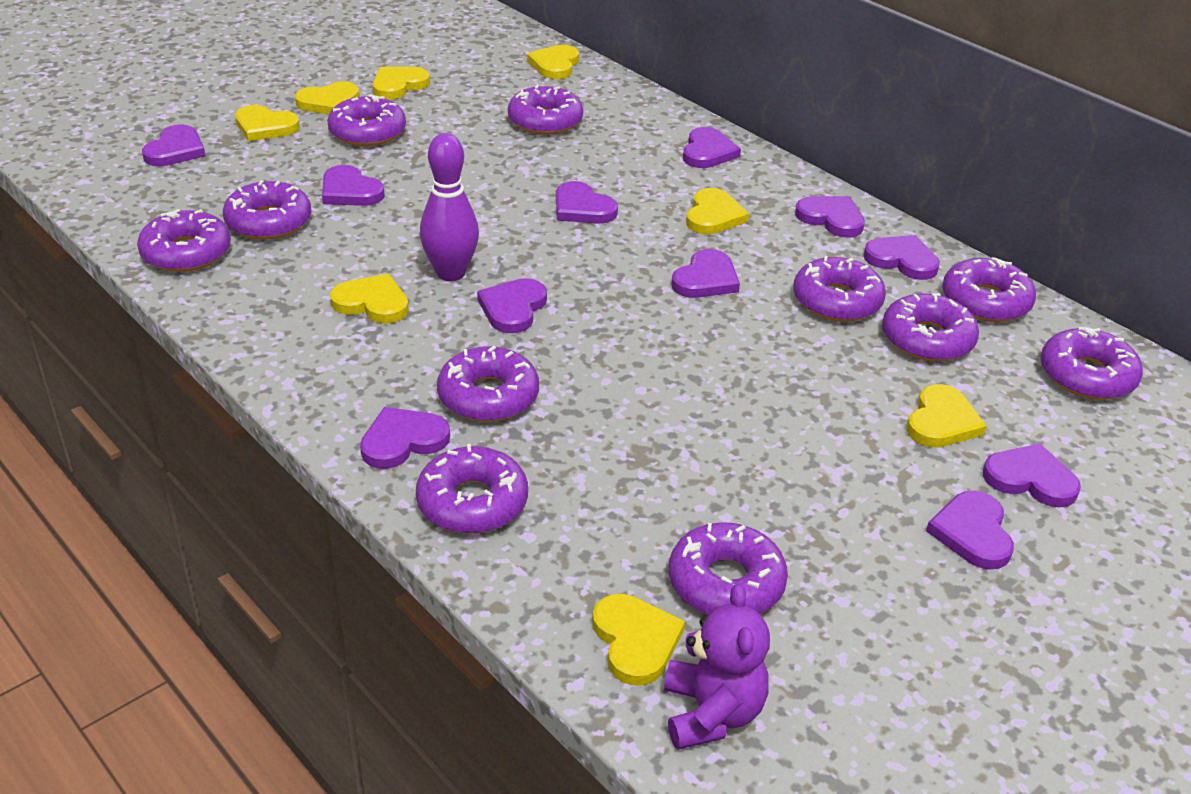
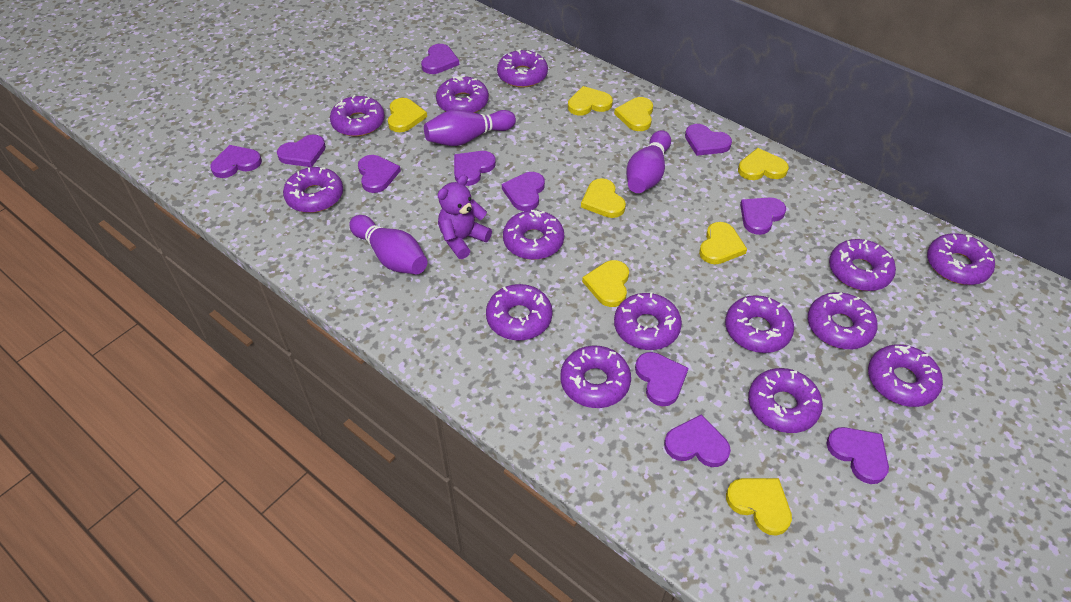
purple bowling pin: [420,133,479,281] = 1 -> [349,215,427,274] [424,110,516,146] [626,130,671,193] = 3
purple donut: [137,209,231,272] [223,180,311,240] [327,95,406,146] [416,444,528,533] [437,346,539,422] [508,84,583,135] [669,522,788,615] [793,256,886,322] [882,293,979,362] [942,257,1036,322] [1041,327,1143,400] = 11 -> [283,167,343,213] [330,95,385,136] [436,75,489,113] [486,284,553,341] [497,49,548,88] [503,210,564,260] [560,345,631,408] [614,292,682,350] [725,295,794,353] [748,368,823,433] [808,292,878,349] [829,239,896,291] [868,344,943,407] [927,233,995,285] = 14

